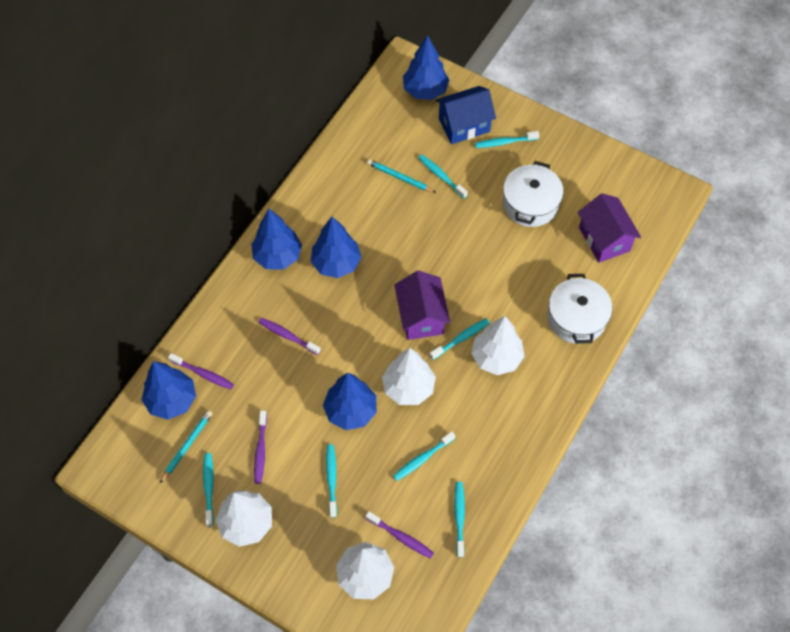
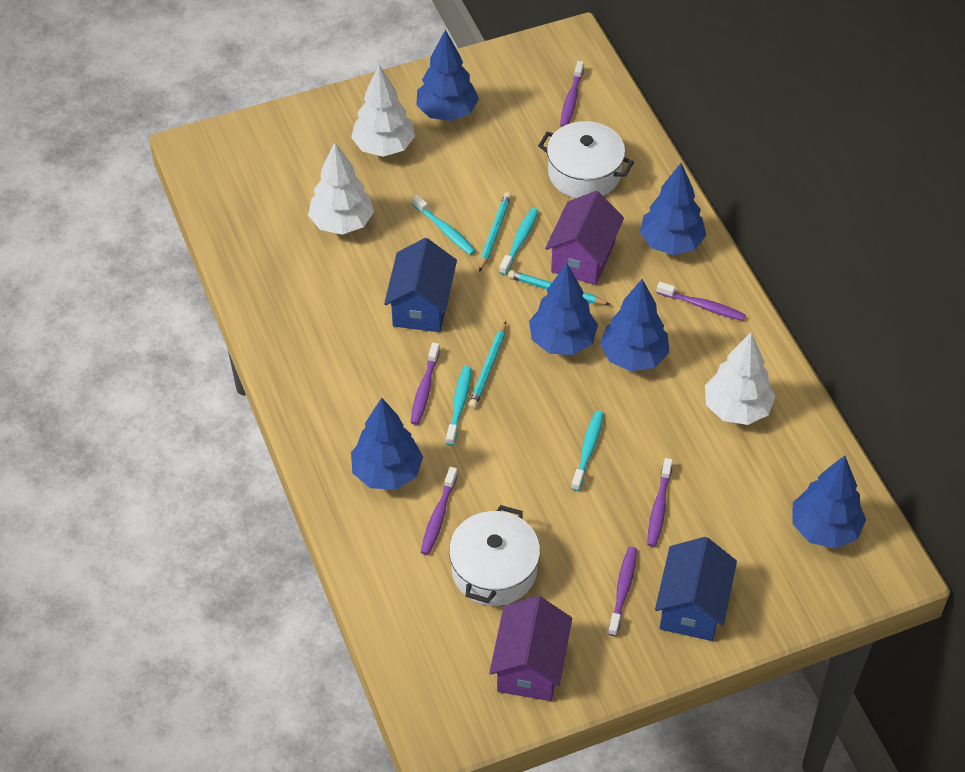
blue house: [436,86,496,144] = 1 -> [384,238,457,332] [655,537,737,641] = 2
blue tree: [142,361,196,420] [251,209,302,270] [311,217,361,278] [323,373,377,430] [403,35,449,100] = 5 -> [351,398,423,490] [416,30,479,121] [529,263,598,355] [600,279,669,371] [640,163,706,255] [793,456,866,549] = 6
purple toothbrush: [168,353,234,389] [254,410,267,484] [258,318,321,355] [366,511,434,559] = 4 -> [410,343,440,425] [421,467,458,555] [560,61,584,127] [608,547,637,636] [647,458,673,547] [657,282,746,321] = 6
turquoise pencil: [160,410,213,483] [367,159,436,193] = 2 -> [469,322,506,408] [479,192,511,272] [508,270,611,305] = 3
turquoise toothbrush: [203,453,214,526] [326,444,337,518] [393,431,455,481] [418,155,468,199] [430,318,490,360] [454,482,465,557] [475,131,540,148] = 7 -> [412,195,476,255] [446,366,471,446] [499,208,538,275] [571,411,604,491] = 4
white tree: [216,490,272,547] [336,542,394,599] [382,348,436,405] [471,316,525,375] = 4 -> [308,142,374,235] [351,65,415,157] [705,332,776,425] = 3

